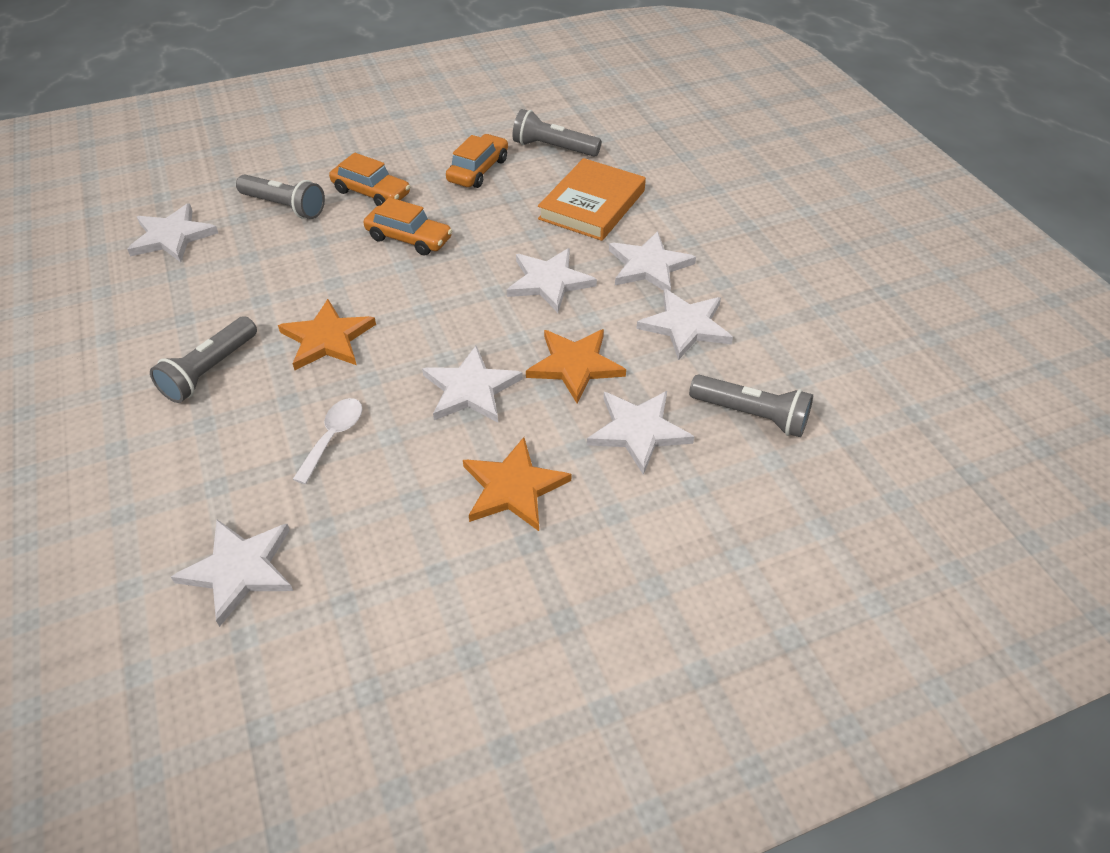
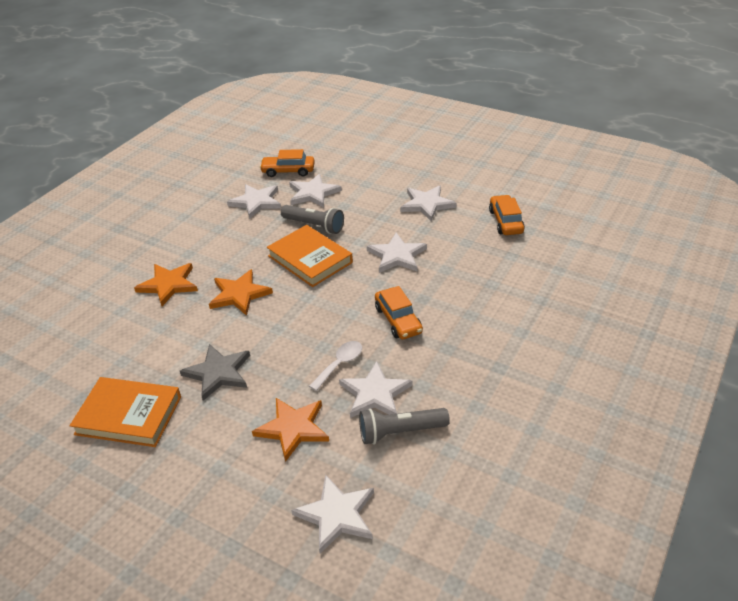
grey flashlight: [150,316,257,403] [236,175,325,219] [513,109,601,157] [689,375,813,437] = 4 -> [281,205,344,234] [359,408,450,445] = 2
grey star: none = 0 -> [180,344,250,401] = 1
orange book: [538,158,646,241] = 1 -> [70,377,181,447] [267,225,353,287] = 2
white star: [127,203,218,262] [171,520,293,627] [422,346,523,422] [507,248,597,313] [587,391,694,475] [609,231,696,291] [636,289,733,360] = 7 -> [227,184,281,219] [289,174,342,208] [291,474,374,554] [339,361,412,418] [367,233,427,273] [400,185,457,221] = 6

